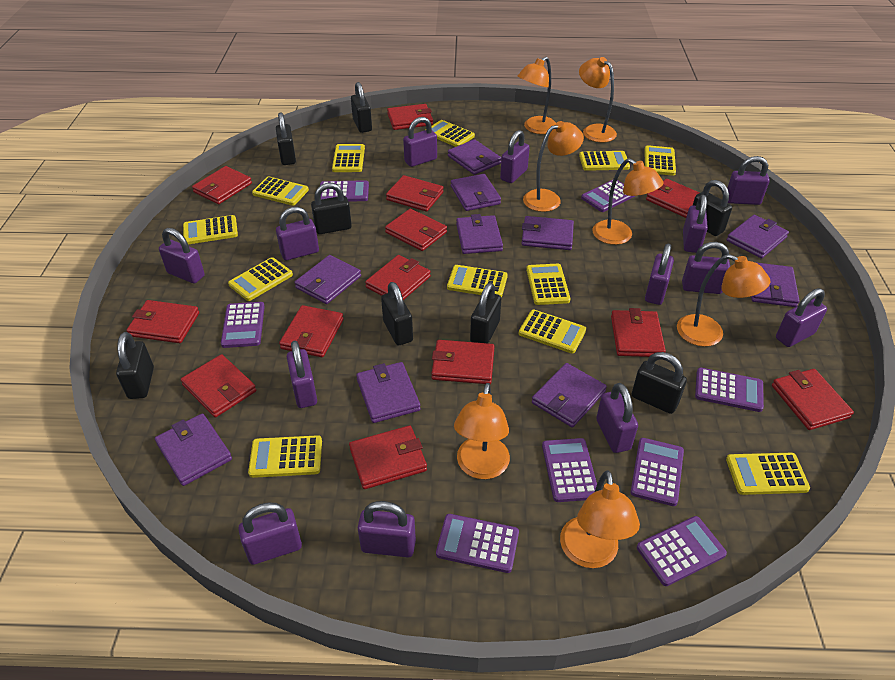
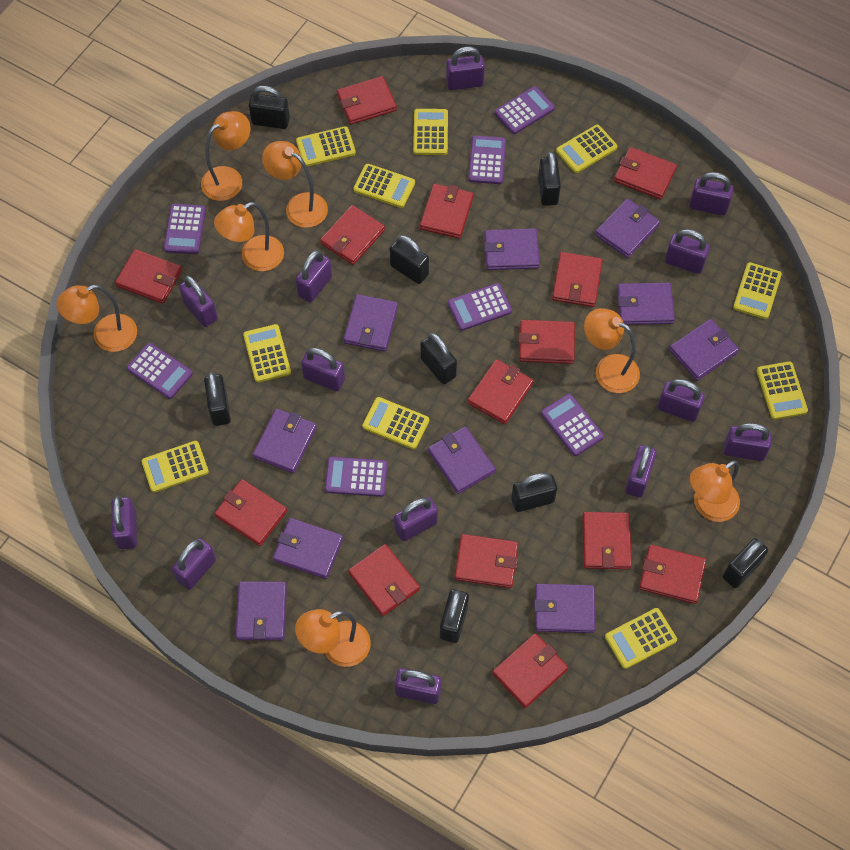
purple calculator: [221,302,265,348] [320,180,369,202] [436,514,519,573] [542,438,597,502] [581,180,635,212] [631,438,684,506] [637,516,727,586] [695,367,764,412] = 8 -> [127,343,193,399] [164,204,206,254] [325,457,388,497] [448,283,512,331] [468,135,506,184] [494,86,555,134] [541,394,604,456] = 7
red wallet: [126,300,199,343] [181,354,256,417] [192,166,252,204] [279,305,344,357] [349,425,427,489] [365,255,431,300] [385,209,447,251] [386,175,444,212] [387,104,433,130] [431,340,495,384] [611,308,666,357] [646,179,700,218] [772,369,854,430] = 13 -> [115,249,182,304] [214,479,287,546] [320,205,385,265] [337,76,397,125] [348,544,420,616] [420,184,474,239] [455,534,518,588] [468,359,534,424] [492,633,568,708] [518,320,575,364] [552,252,603,307] [582,512,632,569] [614,147,677,200] [639,545,706,604] = 14
yellow calculator: [183,215,238,245] [228,257,293,301] [248,435,322,478] [252,176,309,206] [332,144,365,172] [432,120,475,147] [447,265,508,297] [518,310,586,354] [526,264,570,305] [579,151,630,171] [644,145,676,176] [726,453,810,495] = 12 -> [141,441,209,493] [243,324,291,382] [296,126,356,167] [353,164,415,208] [362,397,429,449] [413,109,448,155] [556,125,618,173] [605,608,677,669] [733,262,782,319] [757,362,808,420] = 10

